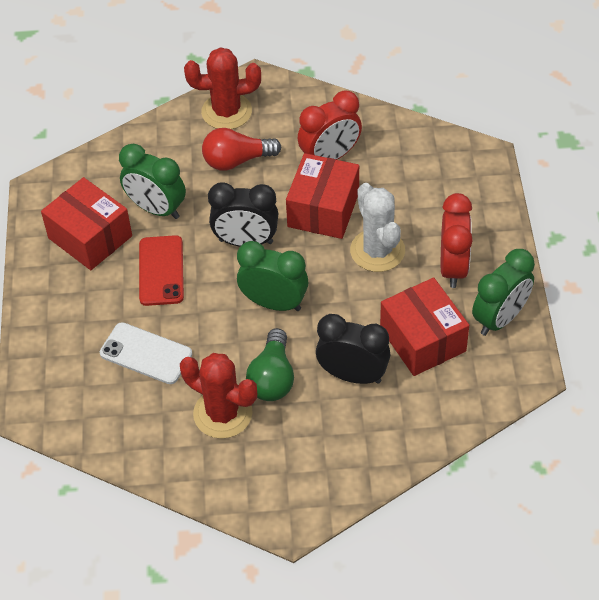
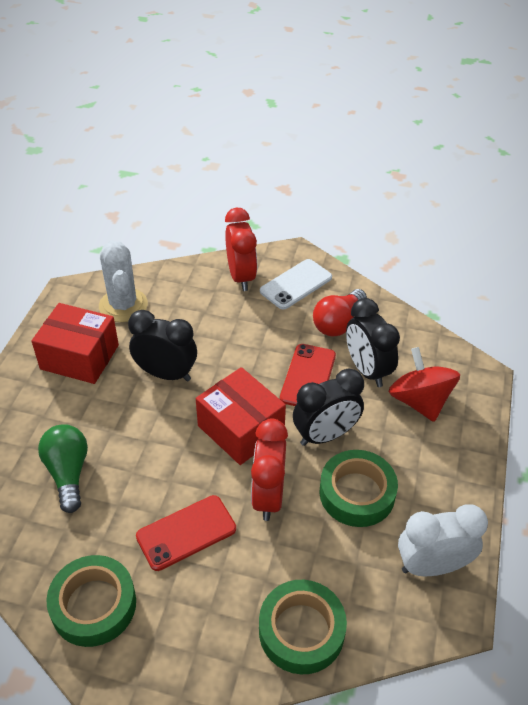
black clock: [208,182,278,247] [316,314,390,384] = 2 -> [128,310,197,382] [293,369,364,446] [346,298,400,387] = 3
green clock: [119,144,186,219] [237,241,308,311] [472,249,535,336] = 3 -> none = 0
green tape: none = 0 -> [46,555,136,647] [259,580,347,674] [319,450,398,527] = 3
red box: [41,177,132,270] [286,153,359,239] [380,278,469,376] = 3 -> [32,303,119,384] [196,367,286,465] = 2
red cactus: [180,353,257,439] [184,47,261,129] = 2 -> none = 0
red phone: [139,235,184,306] = 1 -> [136,495,236,571] [280,344,336,406] = 2
red spinning top: none = 0 -> [389,347,460,422] = 1
white clock: none = 0 -> [398,504,488,576] = 1

